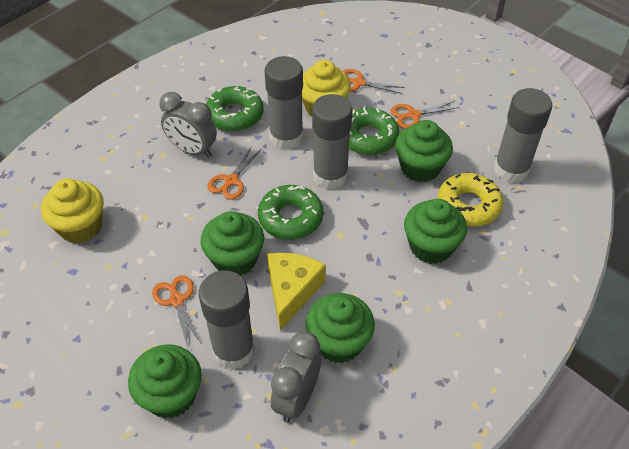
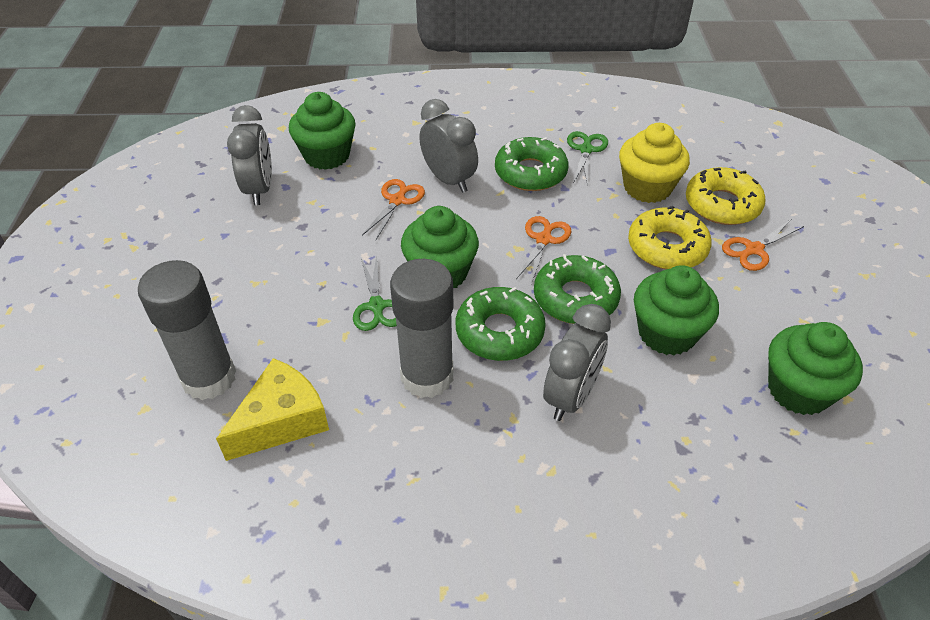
green cupcake: [128,344,202,419] [201,211,264,276] [305,293,375,363] [395,120,453,183] [404,199,467,264] = 5 -> [289,92,356,170] [401,206,479,288] [634,266,719,355] [768,322,863,415] = 4
green scissors: none = 0 -> [353,255,397,331] [567,131,608,186] = 2
grey clock: [159,92,217,158] [271,332,321,423] = 2 -> [227,105,272,205] [419,99,478,193] [543,304,611,421] = 3
grey glue stick: [199,270,255,370] [264,56,303,150] [312,94,352,189] [494,88,552,183] = 4 -> [138,260,236,400] [390,259,454,398] = 2
orange scissors: [152,275,201,348] [207,146,261,200] [342,69,404,94] [390,101,459,128] = 4 -> [362,179,425,240] [516,216,571,284] [722,220,804,271] = 3
yellow cupcake: [41,179,104,243] [302,60,351,117] = 2 -> [619,123,690,203] = 1
yellow donut: [438,173,503,227] = 1 -> [628,206,712,269] [686,167,766,225] = 2

